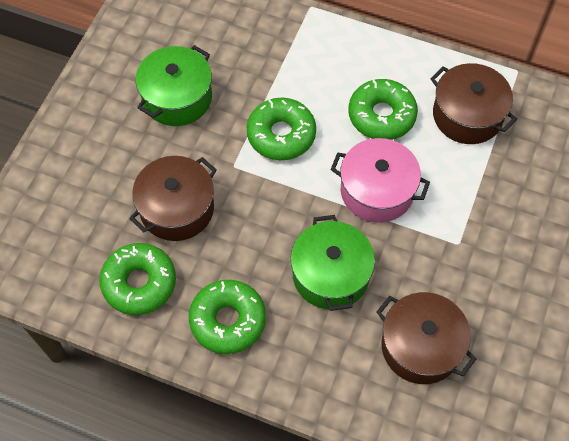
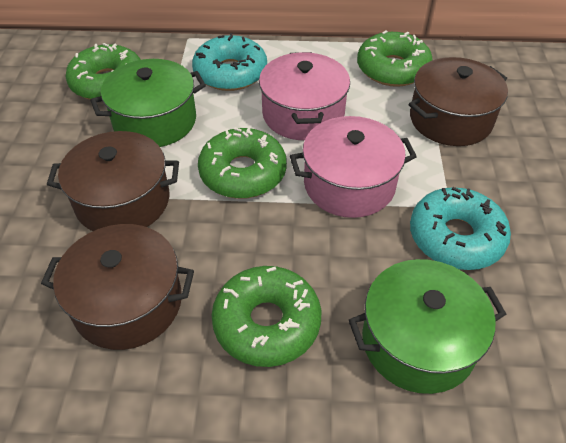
pink pot: [330,138,430,223] = 1 -> [259,52,350,140] [290,116,417,218] = 2
turquoise donut: none = 0 -> [192,33,267,91] [410,187,511,270] = 2

